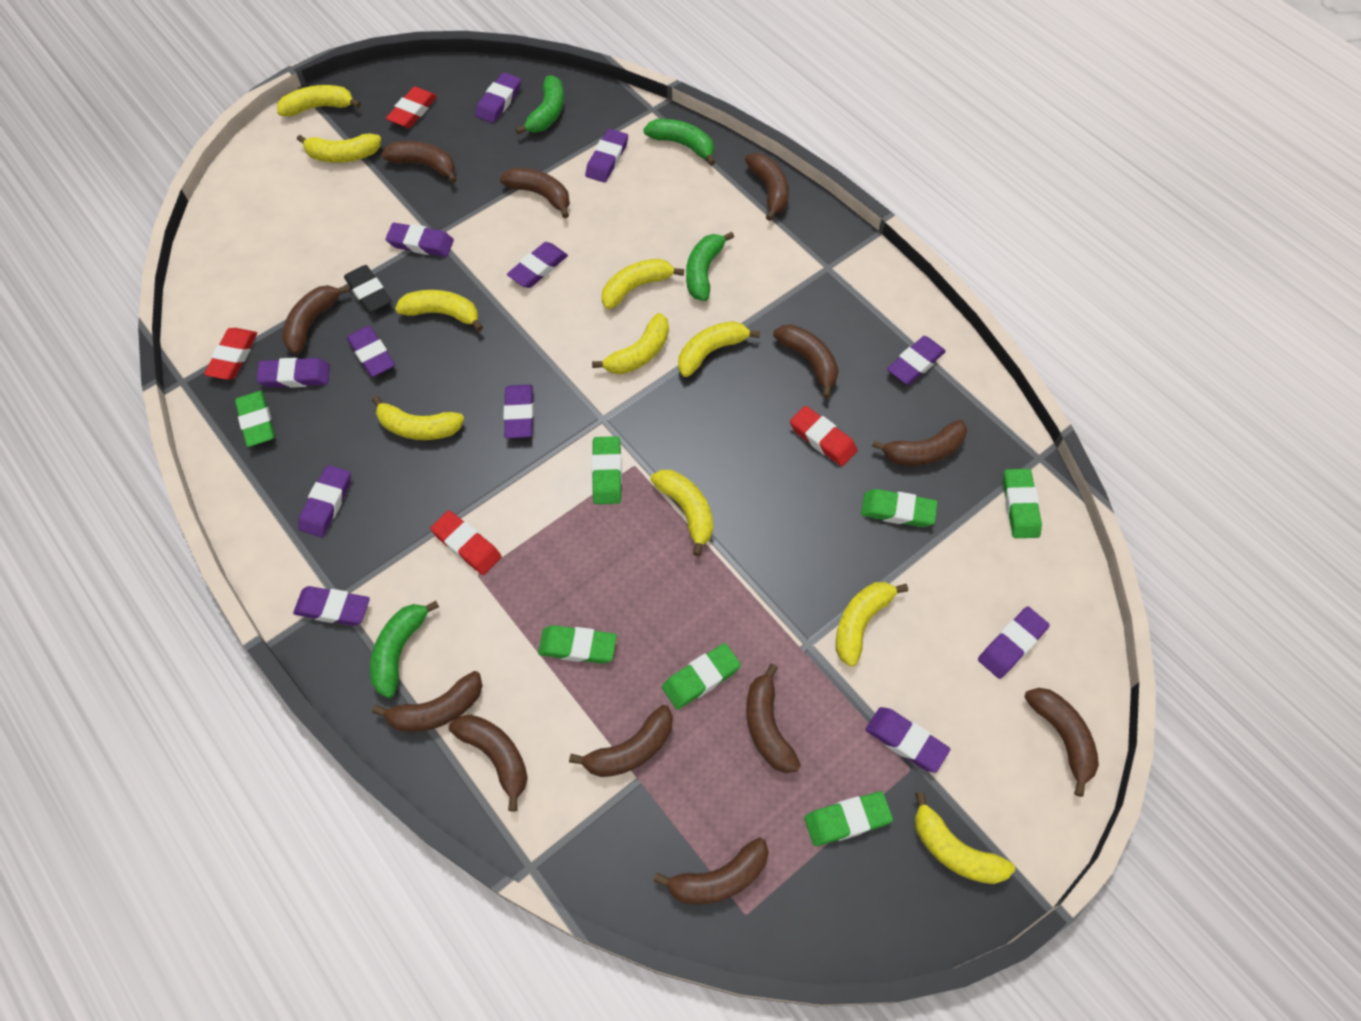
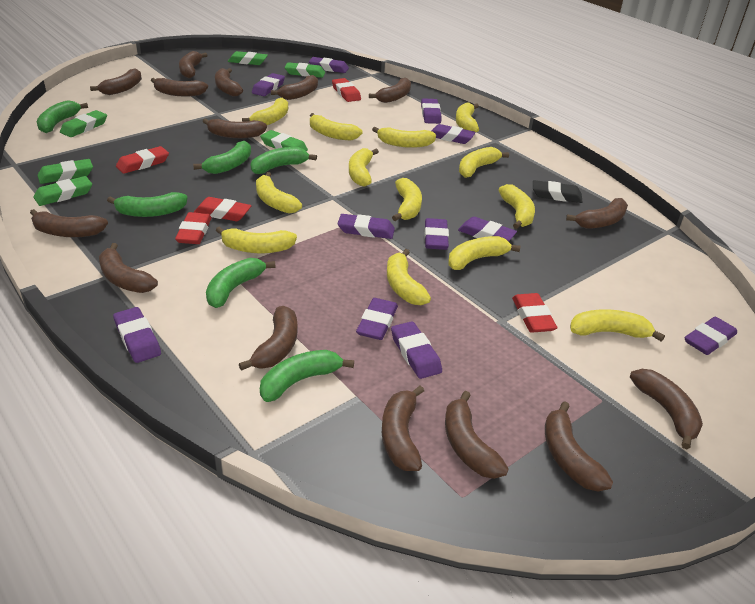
brown banana: [282,285,350,354] [372,671,482,732] [381,141,457,183] [449,714,528,811] [500,168,570,218] [569,705,673,777] [654,838,769,905] [745,153,789,221] [746,664,801,773] [773,325,839,398] [872,420,967,466] [1024,688,1099,797] = 12 -> [30,209,108,237] [90,68,142,95] [99,243,158,293] [151,78,208,97] [179,51,208,78] [202,118,267,138] [215,68,243,97] [239,306,298,371] [271,75,318,100] [369,78,411,103] [382,386,424,471] [445,391,509,479] [545,401,613,492] [566,198,628,229] [630,369,703,449] = 15
green banana: [370,601,439,698] [515,75,564,134] [643,119,715,166] [686,232,734,301] = 4 -> [37,100,88,133] [107,192,187,217] [193,141,251,174] [206,258,276,308] [251,147,317,174] [260,350,354,402] = 6
green eraser: [235,391,275,447] [538,625,617,664] [592,436,622,504] [662,643,741,710] [804,791,893,846] [861,489,938,527] [1003,469,1042,538] = 7 -> [34,176,92,206] [37,159,93,184] [60,110,107,137] [228,51,268,65] [260,130,308,151] [285,62,325,78] = 6
purple eraser: [257,358,330,388] [293,586,370,626] [298,465,351,537] [346,326,395,377] [385,223,454,257] [475,72,521,123] [503,384,534,439] [507,242,568,288] [585,129,628,182] [865,707,950,773] [887,336,946,385] [978,607,1050,679] = 12 -> [113,307,161,363] [252,73,285,96] [309,57,349,73] [337,214,395,239] [356,298,398,340] [391,321,442,379] [421,99,441,124] [424,218,449,250] [431,124,476,144] [458,217,517,242] [684,317,737,355] = 11
red eraser: [204,328,257,380] [386,87,437,128] [430,510,502,575] [790,406,858,466] = 4 -> [116,146,169,174] [175,212,211,244] [194,197,252,221] [332,78,361,102] [512,293,557,333] = 5
yellow banana: [277,85,361,116] [297,133,381,163] [372,396,464,440] [395,290,483,331] [592,313,669,374] [602,259,684,309] [650,470,713,556] [678,321,760,377] [836,582,908,667] [915,792,1015,884] = 10 -> [215,227,297,253] [242,98,288,125] [256,172,302,213] [310,113,363,140] [349,148,379,187] [372,127,436,148] [387,249,431,305] [392,178,422,221] [448,236,521,270] [456,102,479,132] [459,147,509,178] [499,184,535,229] [570,310,665,342] = 13

